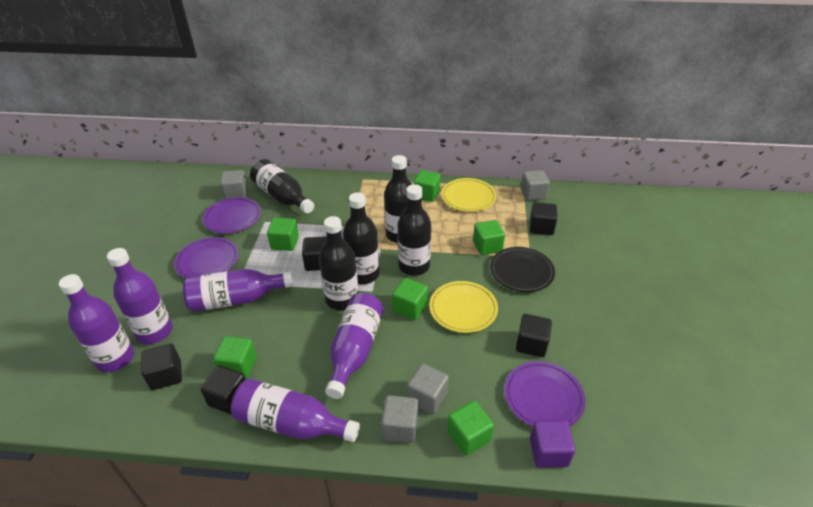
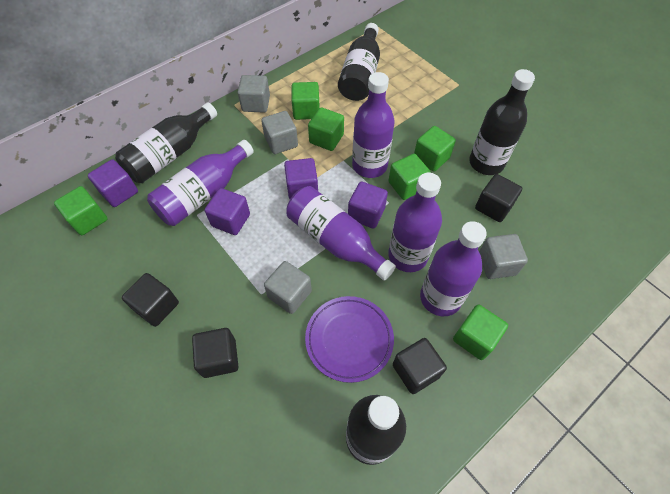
black bottle: [250,159,314,213] [319,216,359,310] [343,192,379,284] [384,155,412,243] [398,184,431,276] = 5 -> [115,103,217,183] [338,23,380,101] [346,395,406,465] [469,69,535,175] = 4
black cube: [141,344,182,390] [201,365,246,414] [302,236,327,271] [516,314,552,357] [530,202,558,235] = 5 -> [122,273,179,327] [192,328,239,378] [393,338,447,394] [475,174,522,222] = 4
black plate: [490,247,555,292] = 1 -> none = 0
purple cube: [530,420,575,468] = 1 -> [88,159,138,207] [205,188,250,235] [284,158,318,199] [348,181,388,229] = 4
purple plate: [174,237,239,279] [202,197,261,234] [504,361,585,427] = 3 -> [305,296,394,383] = 1
yellow plate: [429,281,498,333] [441,178,497,212] = 2 -> none = 0

